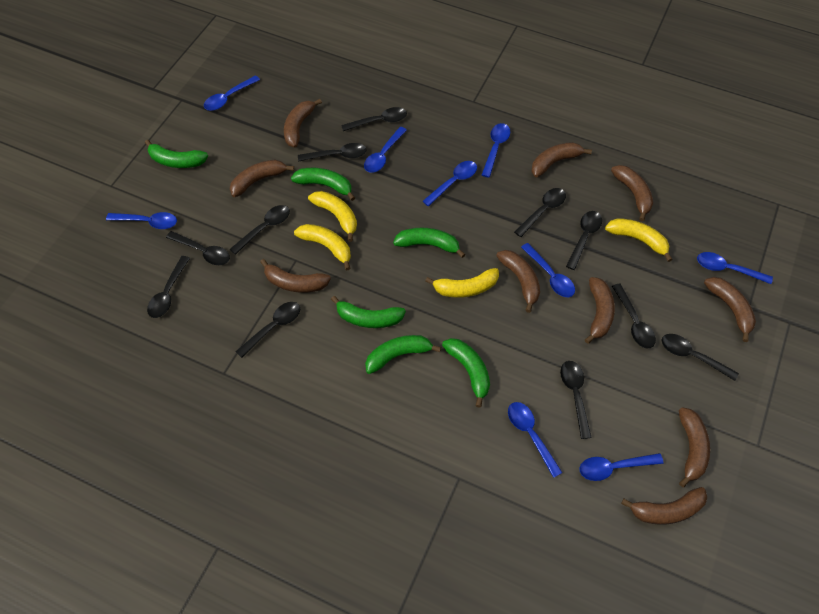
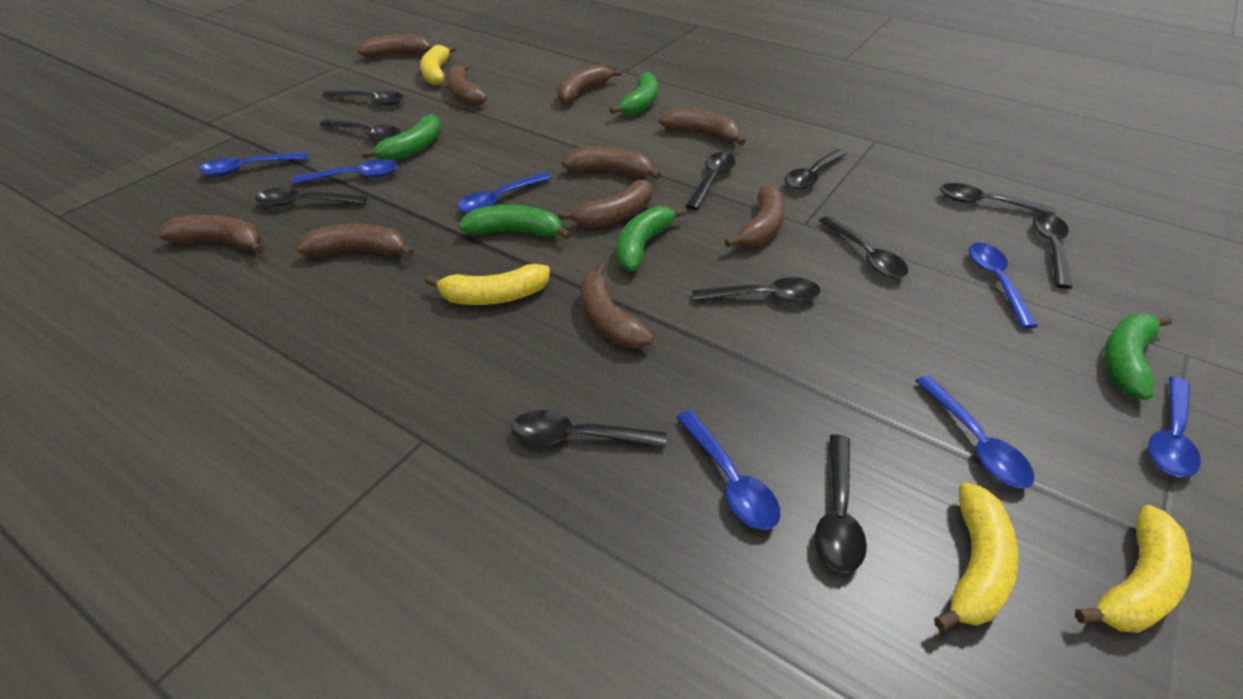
blue spoon: [106,212,177,229] [204,75,260,111] [364,127,407,173] [422,161,477,206] [482,123,510,177] [508,402,563,478] [521,243,575,297] [579,453,664,481] [697,252,773,284] = 9 -> [199,152,308,176] [292,159,398,185] [458,172,552,213] [676,410,780,530] [915,375,1034,488] [969,243,1038,328] [1148,376,1201,477] = 7
green banana: [145,139,208,168] [291,168,355,201] [331,296,406,328] [365,335,441,374] [393,228,465,258] [442,338,490,408] = 6 -> [361,114,441,161] [459,205,571,240] [610,72,658,115] [616,206,687,271] [1104,314,1172,400] = 5

